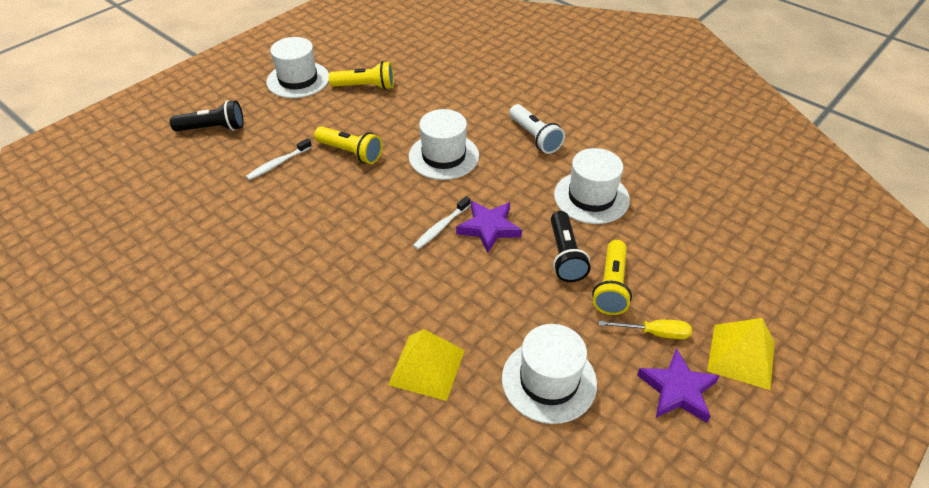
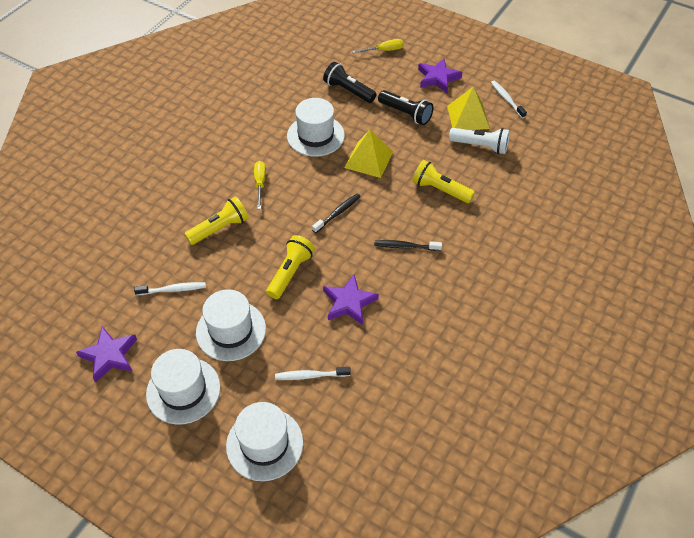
black toothbrush: none = 0 -> [312,193,361,233] [374,240,442,251] = 2
purple star: [456,201,522,253] [637,348,720,423] = 2 -> [76,326,137,383] [323,275,379,325] [418,58,462,93] = 3
white toothbrush: [246,138,312,180] [413,196,471,250] = 2 -> [134,282,206,295] [275,367,351,380] [491,81,527,118] = 3
yellow screwdriver: [599,320,692,339] = 1 -> [254,161,266,209] [352,39,404,53] = 2

